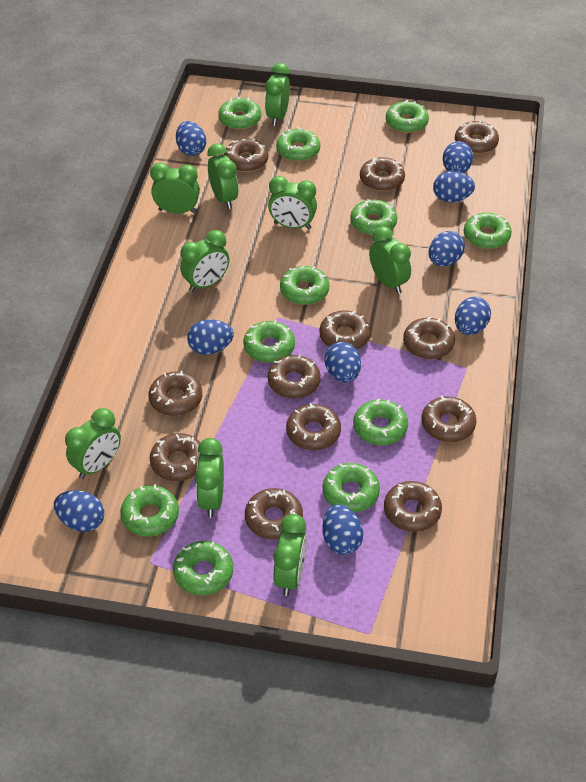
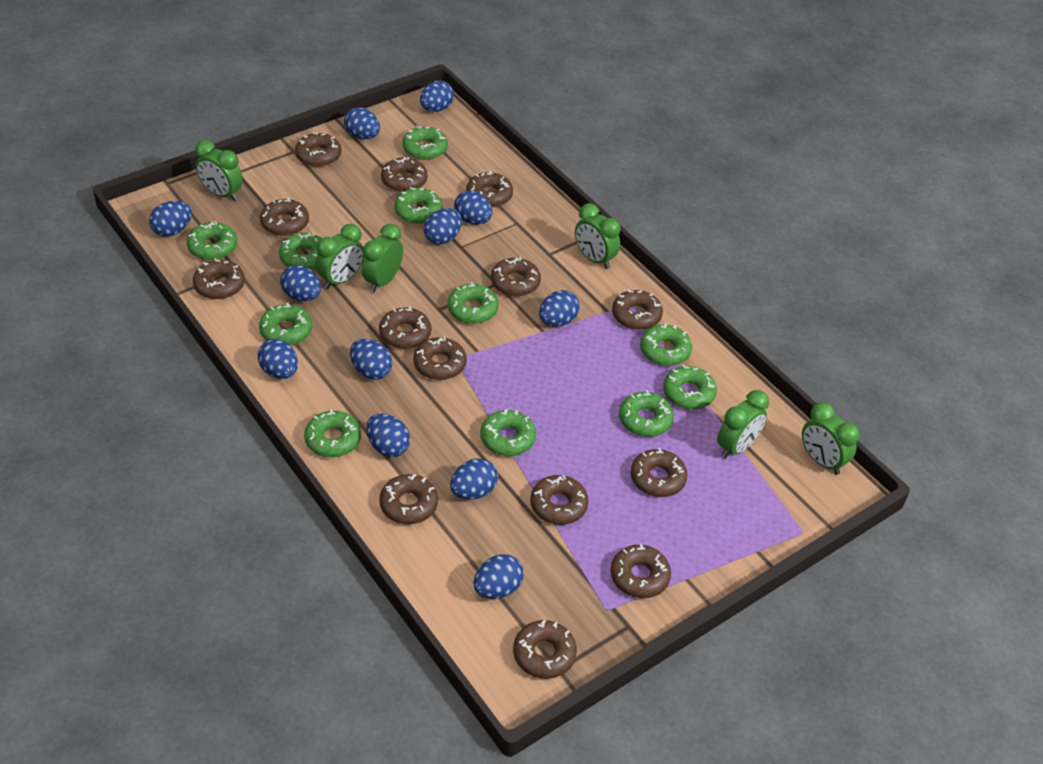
blue egg: [54,490,104,532] [176,121,206,156] [187,320,234,355] [322,504,363,555] [325,342,361,383] [429,231,465,266] [433,171,475,202] [443,141,473,173] [455,297,491,335] = 9 -> [149,201,192,237] [258,339,298,379] [280,265,321,301] [344,107,380,139] [350,339,392,380] [366,414,410,457] [420,81,454,112] [424,208,462,245] [450,458,498,500] [454,190,492,225] [473,554,524,599] [539,290,579,327] = 12
brown donut: [149,370,202,416] [150,433,201,481] [224,138,268,172] [245,488,303,539] [268,355,321,399] [286,403,341,450] [319,310,371,350] [360,157,405,191] [384,481,442,532] [403,317,455,359] [421,396,476,442] [455,120,499,154] = 12 -> [193,258,245,299] [260,198,309,236] [295,132,341,167] [379,306,431,349] [379,474,438,524] [381,157,428,192] [413,337,467,380] [466,171,513,207] [491,257,541,296] [513,620,577,679] [530,475,588,525] [611,544,671,598] [612,289,663,330] [631,448,688,497] = 14
green clock: [65,408,121,479] [150,163,200,214] [180,230,229,292] [195,438,224,517] [207,144,239,209] [265,63,290,126] [268,176,317,229] [273,514,307,596] [369,226,411,294] = 9 -> [195,140,243,201] [316,224,364,289] [362,224,403,292] [575,203,621,269] [717,390,769,459] [802,402,860,475] = 6

